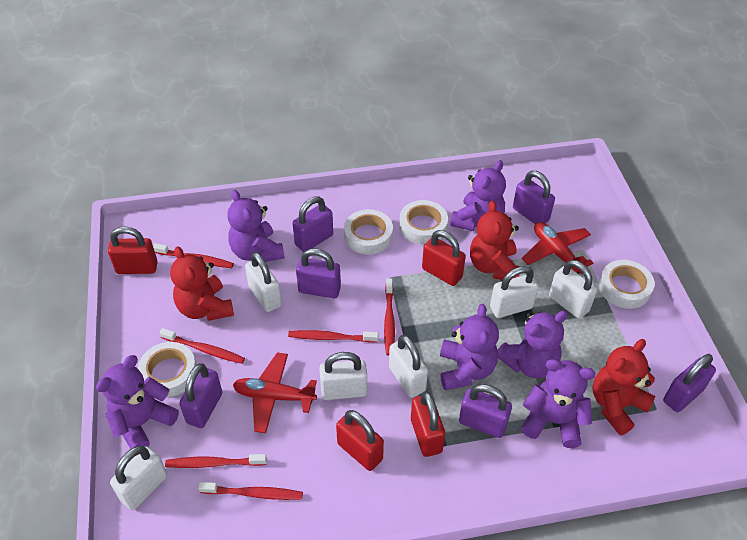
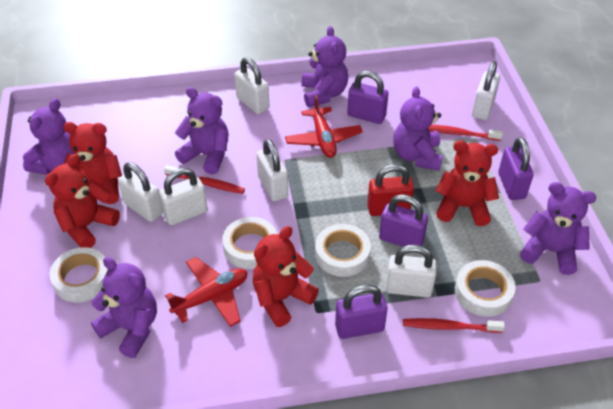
purple padlock: [179,363,222,428] [292,197,333,252] [296,248,341,298] [459,384,512,438] [513,171,555,224] [663,354,716,412] = 6 -> [335,284,388,339] [347,71,388,124] [379,194,428,247] [498,137,534,200] = 4
red padlock: [108,227,158,274] [336,410,384,471] [411,391,445,457] [422,230,466,286] = 4 -> [367,164,414,216] = 1
red teddy bear: [170,246,234,321] [470,200,521,280] [593,339,655,435] = 3 -> [45,154,120,248] [63,122,122,204] [252,226,319,327] [436,140,499,226] = 4
red toothbrush: [153,243,234,268] [159,328,245,364] [165,454,267,468] [198,482,303,500] [288,330,378,343] [384,278,395,356] = 6 -> [164,165,245,194] [403,318,505,333] [428,125,503,141] = 3

